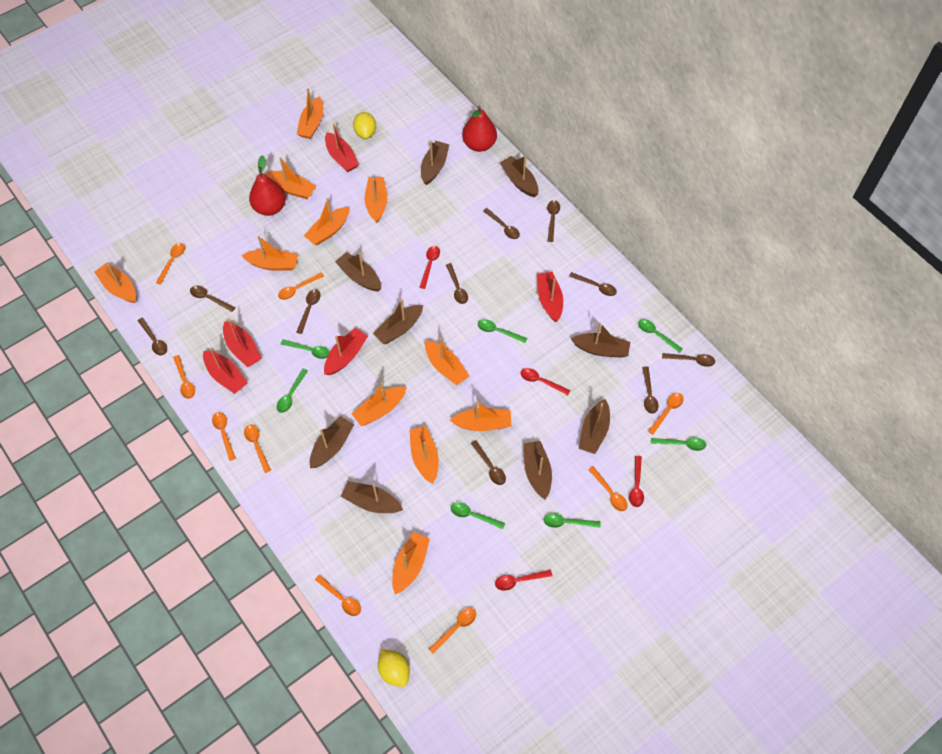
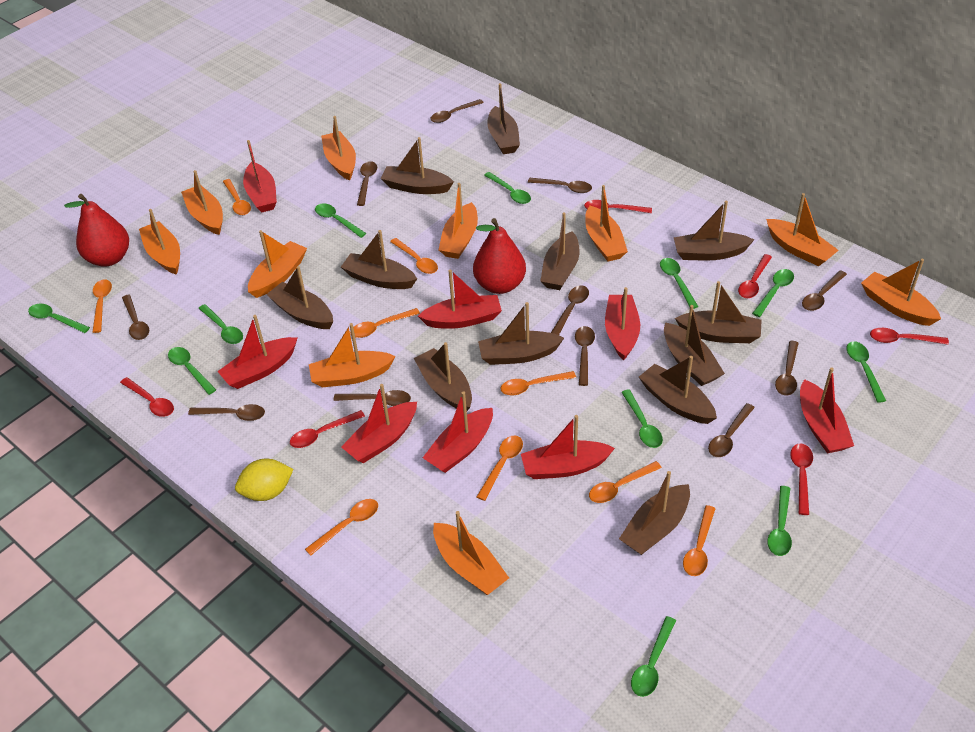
brown boat: [310,416,354,468] [335,252,381,291] [341,481,403,513] [373,299,423,344] [421,141,450,185] [500,155,538,197] [524,441,552,500] [571,323,630,358] [579,399,610,454] = 9 -> [266,266,333,329] [341,230,417,289] [381,137,454,194] [414,342,472,411] [478,302,564,365] [487,83,520,154] [540,212,579,290] [619,471,690,555] [639,356,717,424] [664,305,725,386] [674,201,754,260] [675,281,762,343] = 12
brown spoon: [138,318,167,355] [190,285,235,312] [296,289,320,334] [446,263,468,304] [471,440,506,485] [483,208,520,239] [547,200,560,242] [569,272,617,296] [642,366,659,414] [662,353,715,367] = 10 -> [122,295,149,340] [188,404,265,421] [333,390,411,406] [357,161,377,206] [430,99,484,123] [528,178,592,193] [551,285,589,335] [575,326,595,386] [708,403,755,457] [775,341,799,396] [802,270,847,311] = 11
green spoon: [277,369,308,413] [281,339,330,359] [451,502,505,529] [478,319,527,343] [543,513,600,528] [638,319,683,353] [651,437,706,451] = 7 -> [28,304,90,333] [168,347,216,395] [198,304,243,344] [315,203,366,238] [484,172,531,204] [621,389,663,448] [631,616,676,697] [660,258,698,309] [752,269,794,317] [768,486,792,556] [847,341,886,403] = 11
orange boat: [94,263,136,303] [241,236,298,271] [266,157,317,199] [297,88,323,139] [304,198,350,245] [352,382,407,426] [365,177,387,223] [392,532,430,594] [409,426,439,484] [425,338,469,385] [450,401,511,431] = 11 -> [139,209,180,275] [181,170,223,235] [248,230,307,298] [309,323,396,387] [321,116,356,181] [433,511,509,595] [438,183,478,259] [585,185,628,262] [766,193,839,266] [861,259,941,326] = 10
red boat: [203,347,247,394] [223,319,262,367] [324,328,368,375] [325,123,359,172] [537,272,563,322] = 5 -> [217,315,297,389] [243,140,277,213] [341,384,417,463] [418,270,502,329] [423,392,493,473] [521,415,615,479] [605,287,640,361] [800,367,854,453] = 8
red spoon: [419,246,440,289] [495,569,552,591] [520,368,571,395] [629,456,644,507] = 4 -> [120,377,174,417] [290,410,365,448] [584,200,652,213] [738,254,772,298] [790,444,813,515] [870,328,949,345] = 6
yellow lemon: [353,112,376,139] [378,649,410,687] = 2 -> [235,459,294,501] = 1

